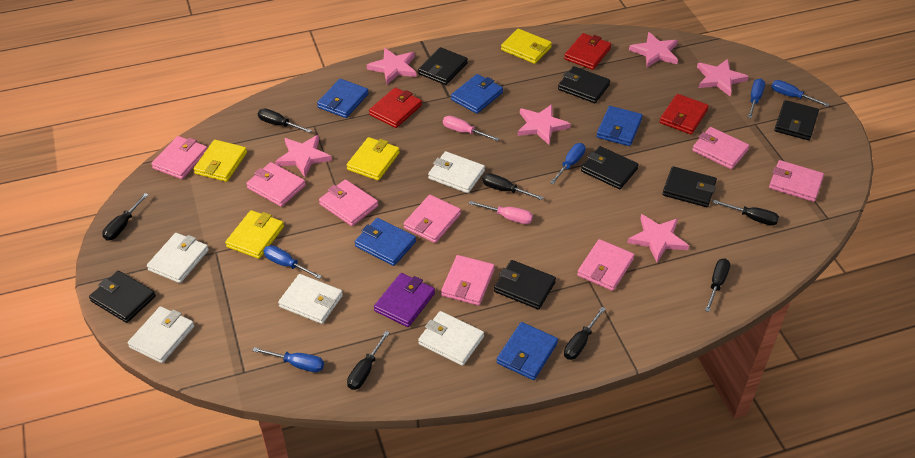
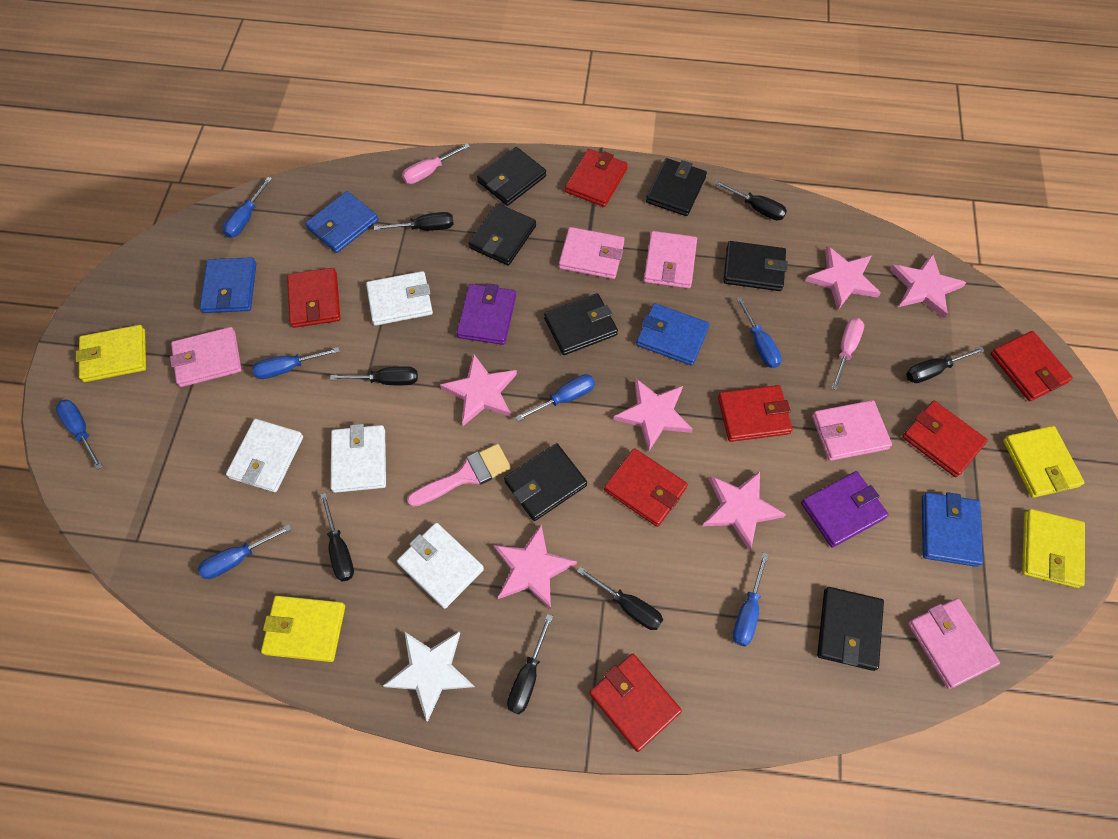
blue screwdriver: [252,347,324,372] [263,245,322,279] [550,143,585,184] [748,79,765,119] [771,80,830,107] = 5 -> [56,399,103,470] [198,525,292,579] [223,177,272,238] [252,347,340,379] [516,374,595,422] [733,552,769,646] [736,297,782,368] = 7
blue wallet: [317,79,369,118] [355,218,416,266] [451,74,503,114] [496,322,558,380] [596,106,643,146] = 5 -> [200,257,256,313] [305,191,378,253] [636,303,710,366] [922,492,983,567] = 4
pink brush: none = 0 -> [407,444,511,507] = 1
pink wallet: [151,136,207,179] [246,162,306,207] [319,179,378,226] [404,195,461,243] [441,255,495,306] [577,239,634,291] [692,127,749,169] [769,160,824,202] = 8 -> [170,327,241,387] [559,227,625,279] [644,231,697,289] [812,400,892,461] [908,598,1000,689] = 5
purple wallet: [374,273,435,327] = 1 -> [457,283,516,345] [801,471,889,547] = 2
red wallet: [369,87,422,128] [564,33,611,70] [660,94,709,135] = 3 -> [287,268,340,328] [565,149,628,207] [589,654,682,752] [604,448,688,527] [718,385,793,442] [902,401,988,477] [990,331,1073,401] = 7
white star: none = 0 -> [383,632,475,722] = 1
white wallet: [128,306,194,363] [147,233,209,283] [278,274,343,324] [418,311,484,366] [428,151,485,193] = 5 -> [226,419,303,492] [331,424,386,493] [366,271,433,326] [397,523,484,609] = 4

